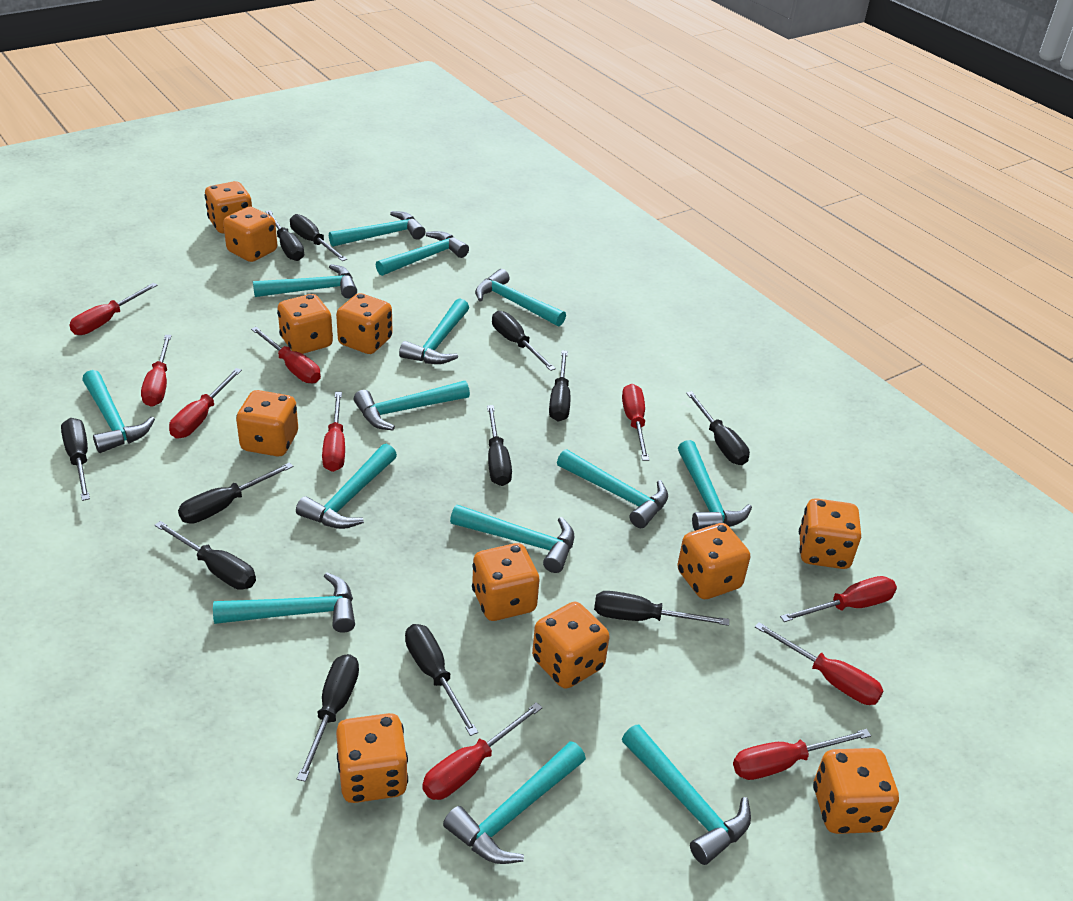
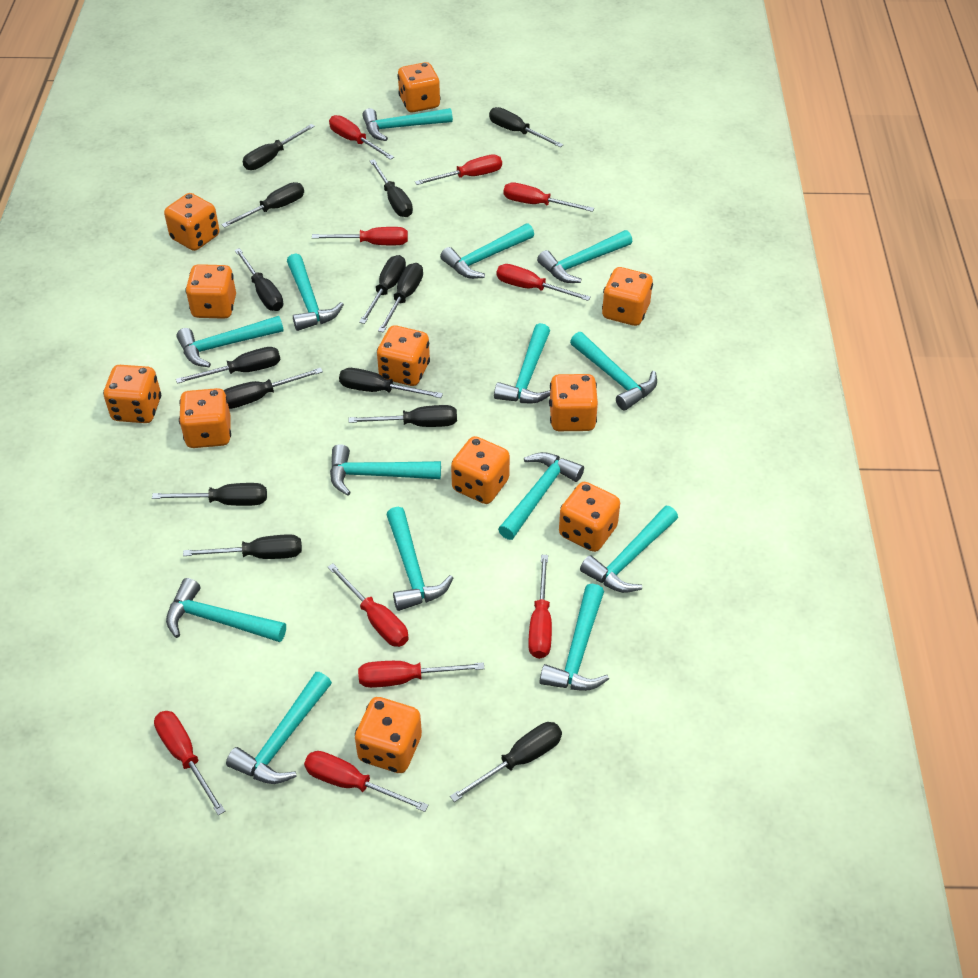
black screwdriver: [61,418,90,501] [155,521,256,590] [178,462,293,524] [265,210,304,261] [290,214,347,261] [297,654,359,782] [405,624,478,736] [487,405,512,486] [492,311,556,371] [549,350,571,422] [594,591,729,626] [686,391,750,465] = 12 -> [152,483,267,506] [176,347,280,384] [183,534,302,559] [221,182,304,228] [224,368,323,409] [235,248,283,311] [243,124,315,170] [339,368,443,398] [349,405,457,427] [359,255,406,324] [370,159,413,217] [378,263,423,333] [450,722,562,802] [489,107,564,147] = 14

